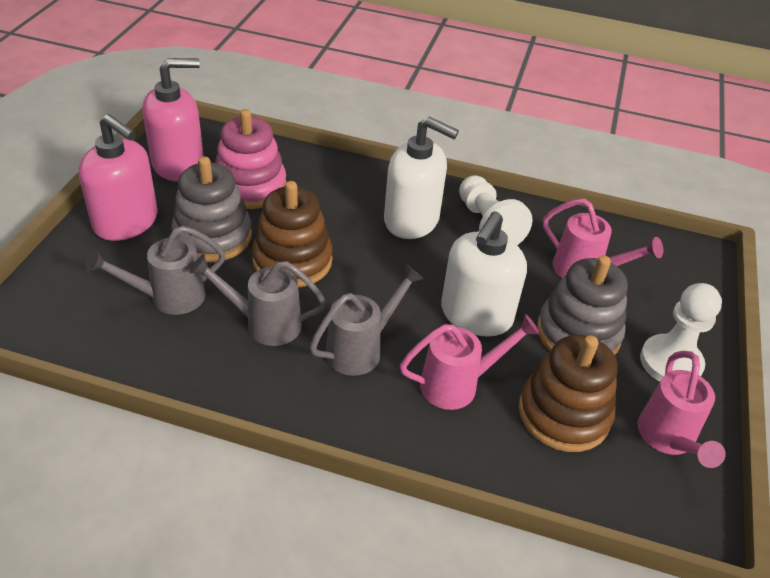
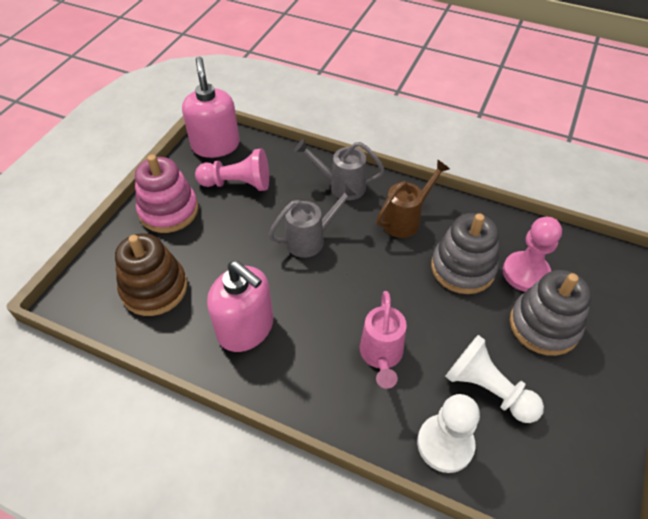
brown stacking toy: [252,181,332,287] [519,335,617,452] = 2 -> [115,233,188,316] = 1
brown watering can: none = 0 -> [376,159,450,238] = 1
grey watering can: [85,226,225,315] [189,254,326,346] [310,264,424,376] = 3 -> [268,183,358,258] [294,139,385,200] = 2
pink pawn: none = 0 -> [195,149,269,191] [503,217,562,292] = 2
pink watering can: [400,314,540,410] [543,199,663,278] [638,351,725,468] = 3 -> [360,291,407,389] = 1
white soap dispenser: [384,116,459,239] [441,211,527,337] = 2 -> none = 0

